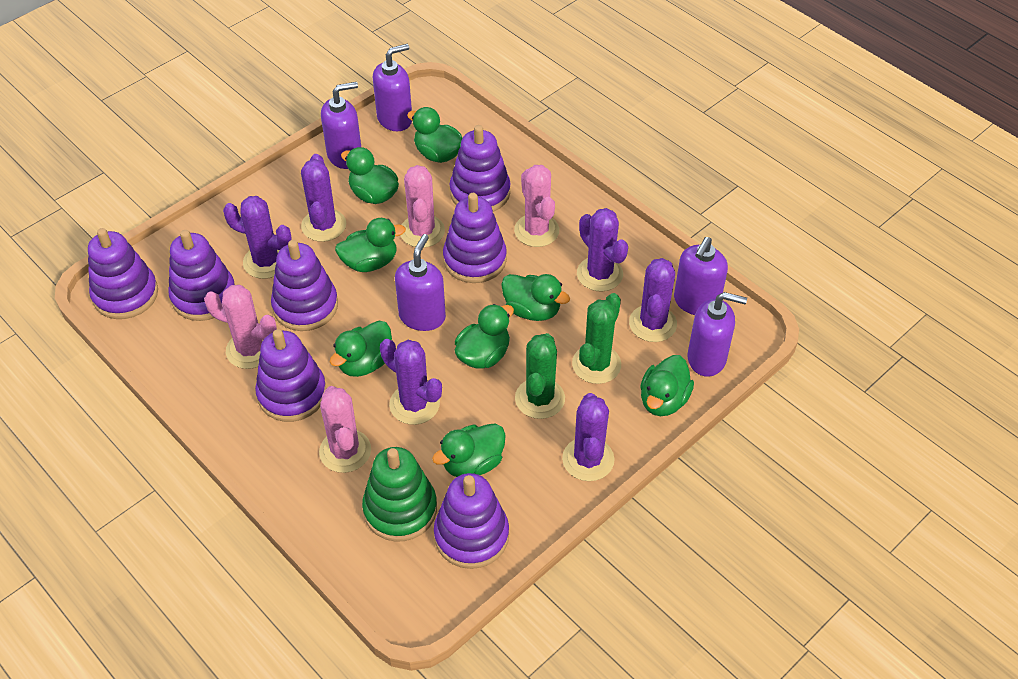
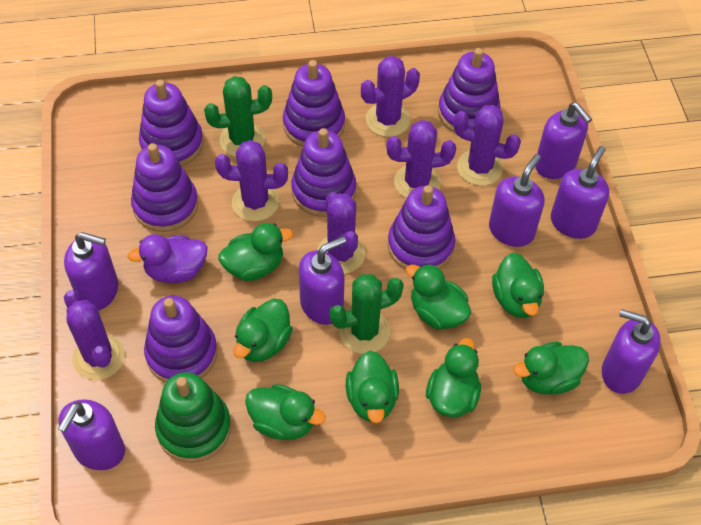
pink cactus: [204,285,277,369] [319,386,371,473] [400,165,445,248] [514,165,559,247] = 4 -> none = 0
purple duck: none = 0 -> [128,234,207,283] = 1
purple soap dispenser: [321,82,361,169] [373,44,412,131] [395,234,446,331] [674,237,728,315] [688,292,747,377] = 5 -> [58,399,125,470] [64,232,118,311] [299,236,346,325] [489,154,544,247] [535,102,592,179] [551,146,609,239] [602,309,661,394] = 7

